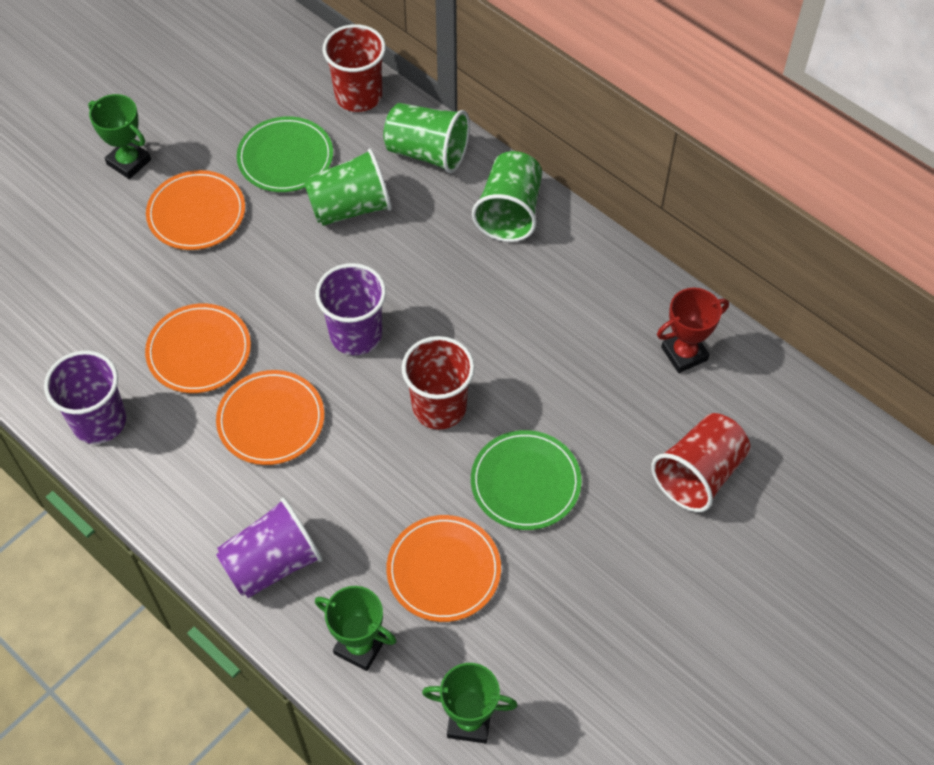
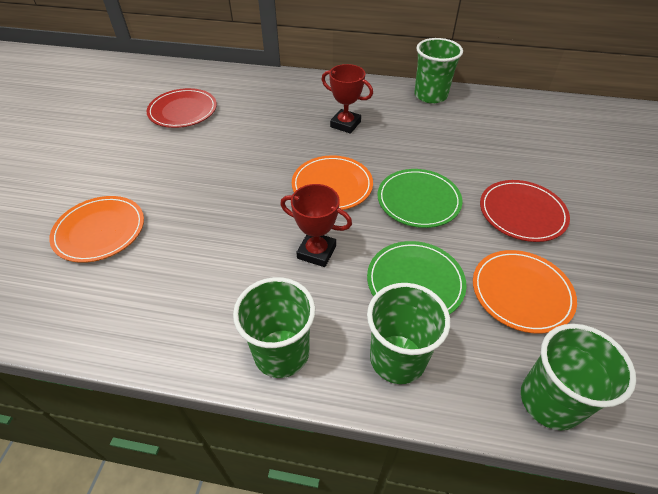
green cup: [304,149,392,226] [383,103,470,173] [472,151,542,242] = 3 -> [233,277,315,378] [367,283,450,384] [414,38,463,104] [521,324,636,430] = 4
green trophy: [88,94,151,179] [315,586,397,671] [422,663,518,744] = 3 -> none = 0
orange plate: [145,304,251,393] [146,170,245,250] [216,370,324,465] [386,515,501,622] = 4 -> [49,196,144,263] [292,155,373,210] [473,250,577,334] = 3
purple cup: [44,350,126,444] [216,497,323,598] [316,263,386,355] = 3 -> none = 0
red cup: [322,24,386,112] [402,336,475,430] [651,413,750,512] = 3 -> none = 0
red plate: none = 0 -> [146,88,217,128] [480,180,570,242] = 2
red trophy: [657,288,729,373] = 1 -> [280,184,352,267] [322,64,373,134] = 2

